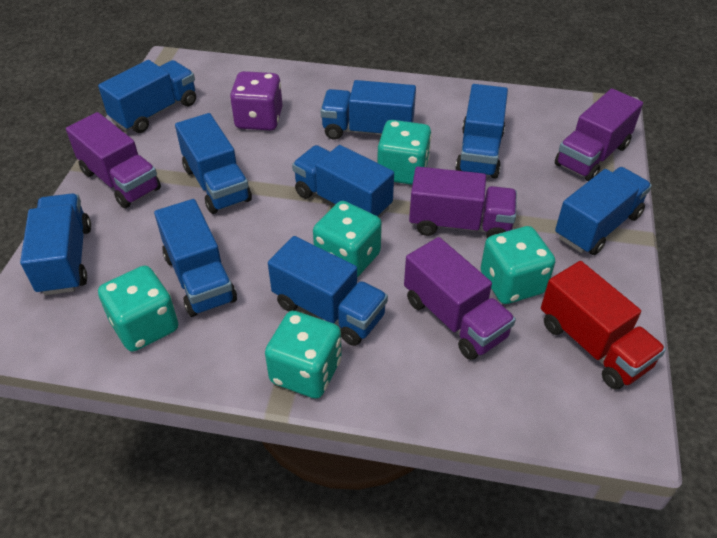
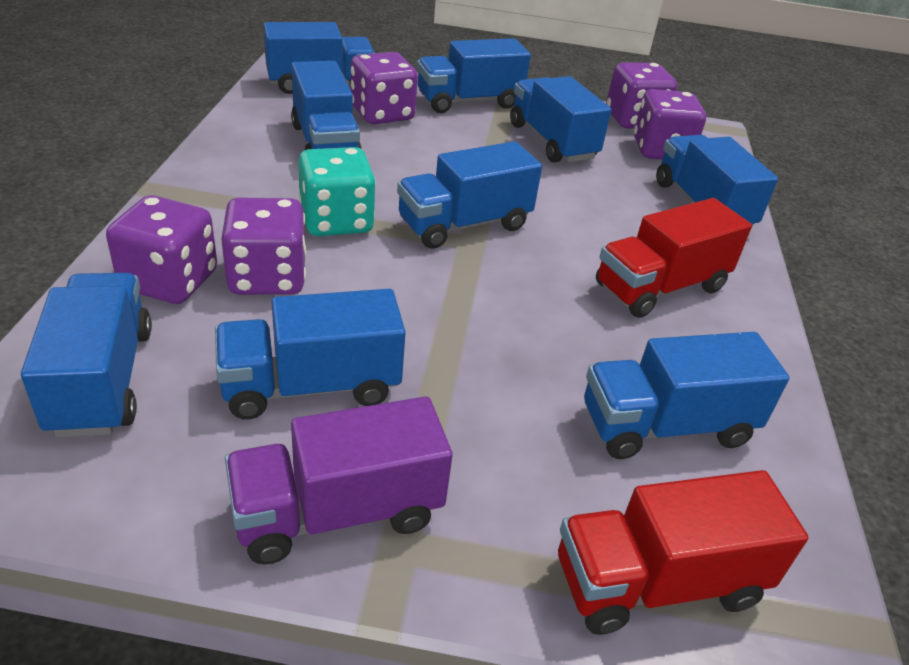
purple dice: [230,71,283,131] = 1 -> [106,195,217,304] [221,197,306,295] [351,52,418,124] [606,63,677,128] [634,89,706,160] = 5
purple truck: [66,112,161,208] [404,237,516,360] [409,167,517,238] [555,89,643,181] = 4 -> [225,396,453,564] = 1
red truck: [541,261,666,389] = 1 -> [558,470,808,635] [596,198,752,318] = 2
turquoise dice: [98,265,178,352] [265,311,342,399] [313,201,382,277] [377,120,432,185] [481,226,555,304] = 5 -> [298,147,376,236] = 1

